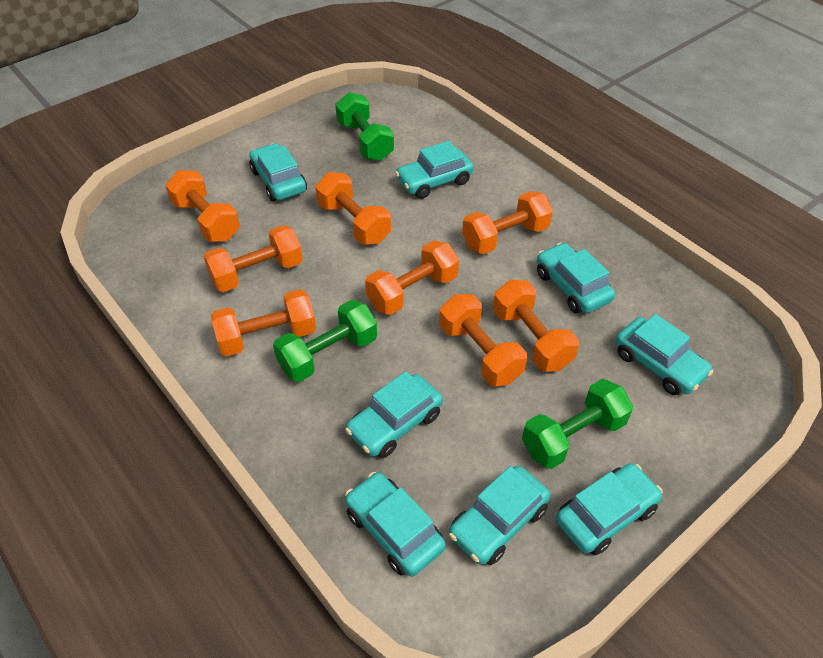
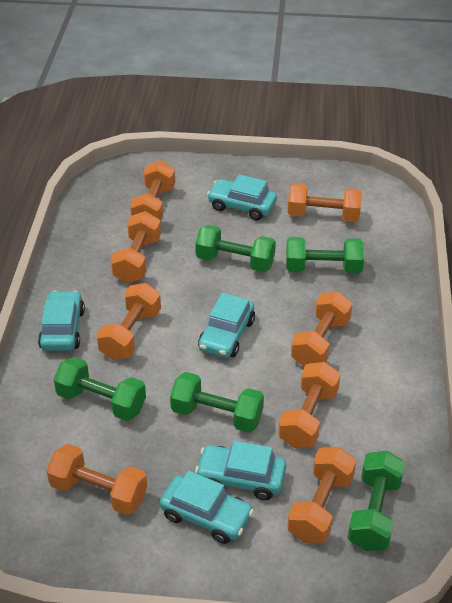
green dumbbell: [273,300,377,382] [335,92,394,161] [522,379,633,469] = 3 -> [53,357,146,421] [170,372,264,433] [195,225,276,272] [286,237,364,274] [348,451,405,551] = 5
turquoise car: [249,143,307,201] [345,371,443,458] [345,472,446,576] [395,141,473,199] [449,466,550,565] [537,242,615,313] [556,463,663,555] [616,314,713,395] = 8 -> [38,291,85,351] [160,471,254,544] [195,441,286,500] [198,293,255,358] [207,175,277,221] = 5

